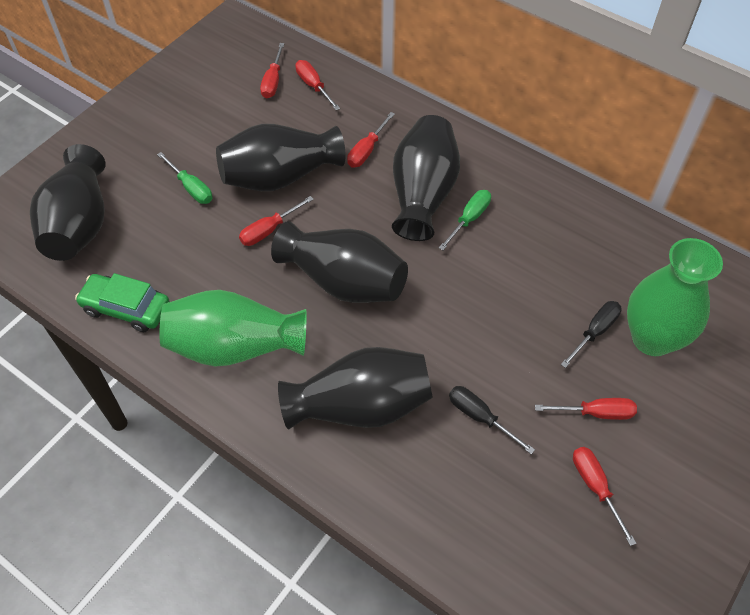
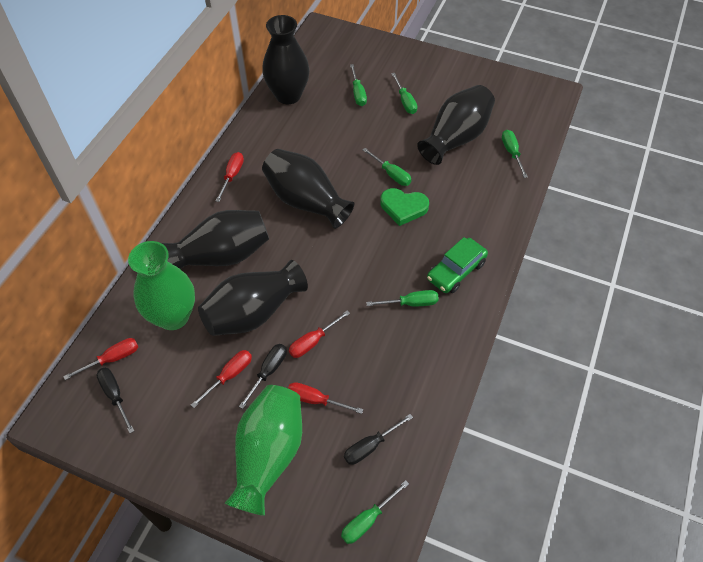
black screwdriver: [449,386,535,454] [561,301,622,368] = 2 -> [96,367,134,433] [239,344,287,409] [344,414,413,465] = 3
green heart: none = 0 -> [380,188,429,226] = 1
green screwdriver: [157,152,212,204] [439,190,491,250] = 2 -> [341,480,409,544] [350,64,367,106] [363,148,411,186] [366,290,439,307] [391,73,417,114] [502,130,528,178] = 6
red screwdriver: [239,196,314,246] [260,43,284,98] [295,60,340,110] [347,112,395,167] [535,398,637,420] [573,447,636,546] = 6 -> [63,338,138,380] [191,350,252,408] [216,152,244,202] [288,382,363,414] [289,310,350,358] = 5

